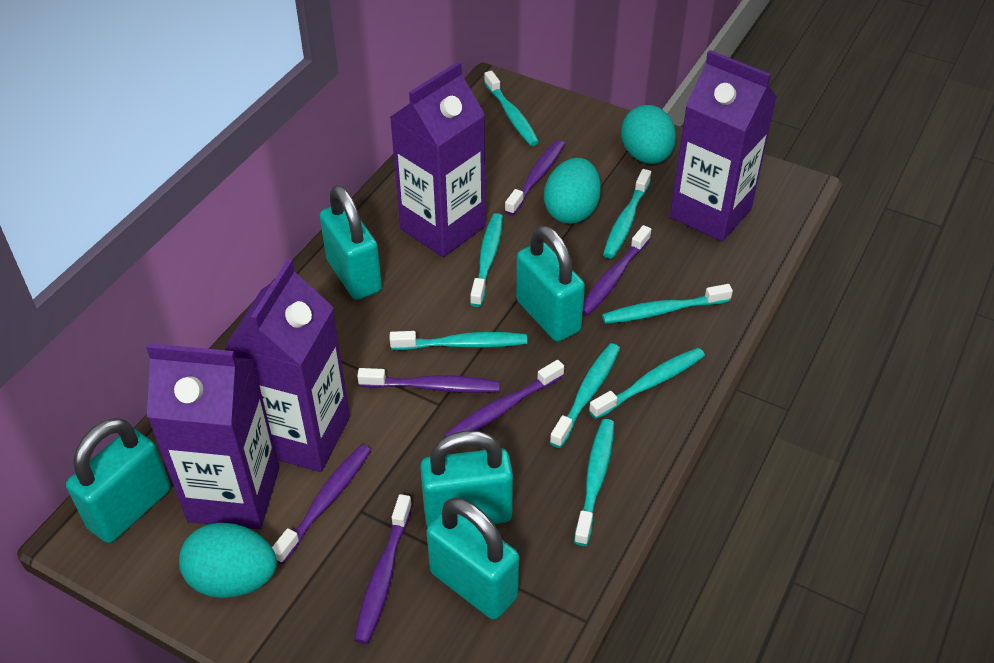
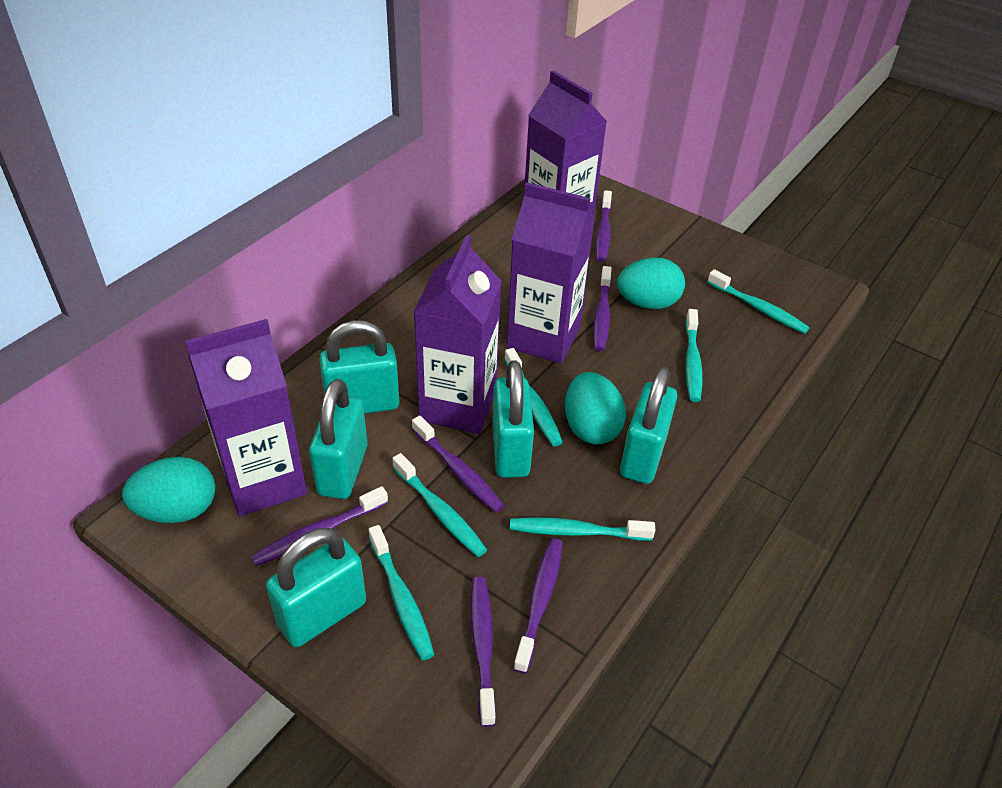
turquoise toothbrush: [390,331,527,350] [470,213,503,307] [484,71,539,146] [550,343,620,448] [574,419,614,546] [589,348,705,419] [602,284,733,324] [603,169,651,259] = 8 -> [369,525,435,660] [392,453,487,557] [504,348,563,446] [510,517,656,541] [685,309,702,402] [707,269,810,334] = 6

